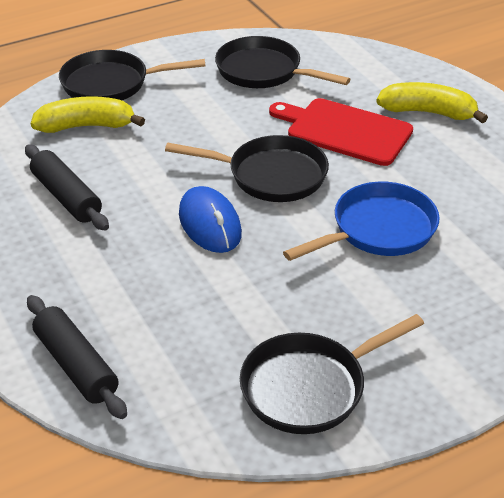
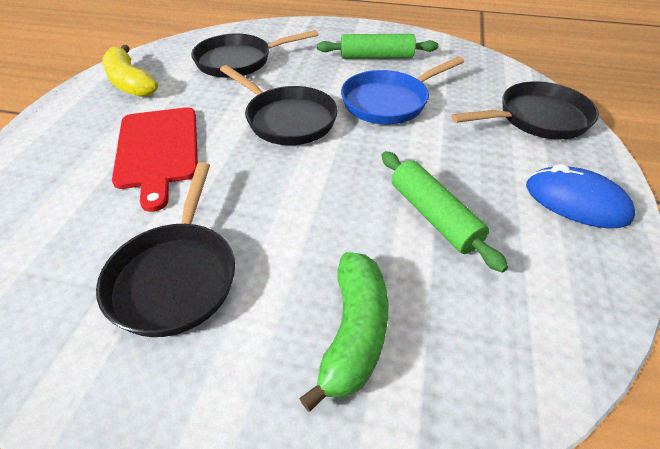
black rolling pin: [25,144,109,231] [27,295,127,419] = 2 -> none = 0
green banana: none = 0 -> [299,252,388,411] = 1
green rolling pin: none = 0 -> [317,34,438,59] [382,151,508,273] = 2
yellow banana: [31,96,145,133] [376,82,488,124] = 2 -> [103,45,158,97] = 1

